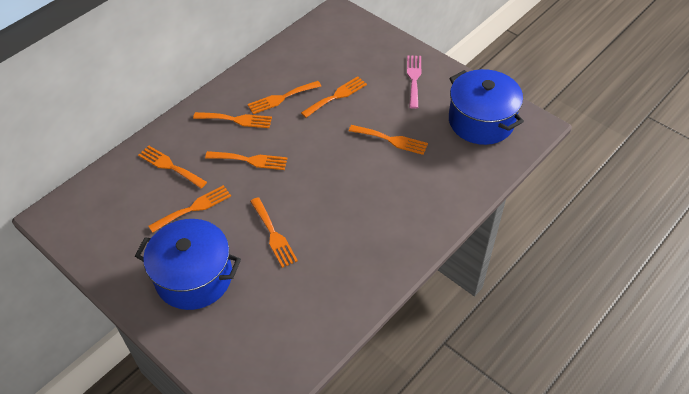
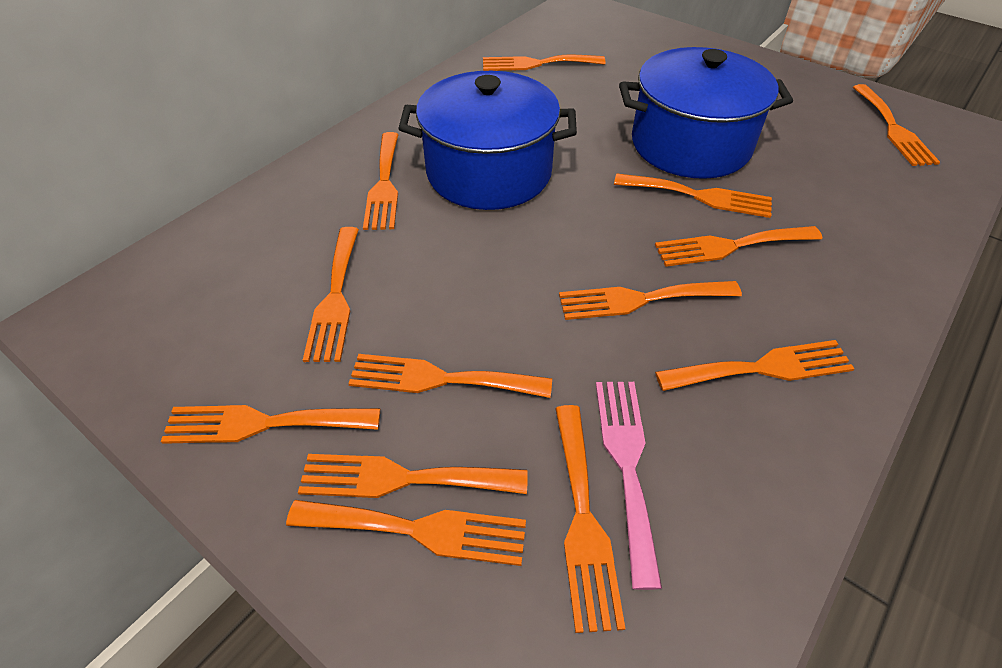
orange fork: [138,146,207,188] [149,185,231,233] [193,112,272,128] [205,151,288,170] [248,81,321,114] [250,197,298,268] [301,76,367,118] [349,125,428,155] = 8 -> [161,405,380,444] [286,500,526,566] [298,454,528,498] [303,227,359,362] [348,354,552,398] [363,132,399,230] [483,55,605,71] [555,405,625,633] [559,281,742,320] [614,174,772,218] [655,226,822,267] [655,340,855,391] [853,84,940,166] = 13

